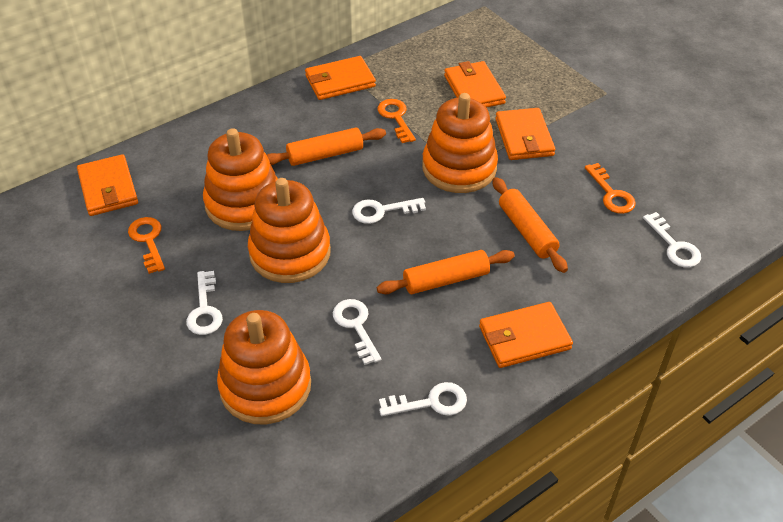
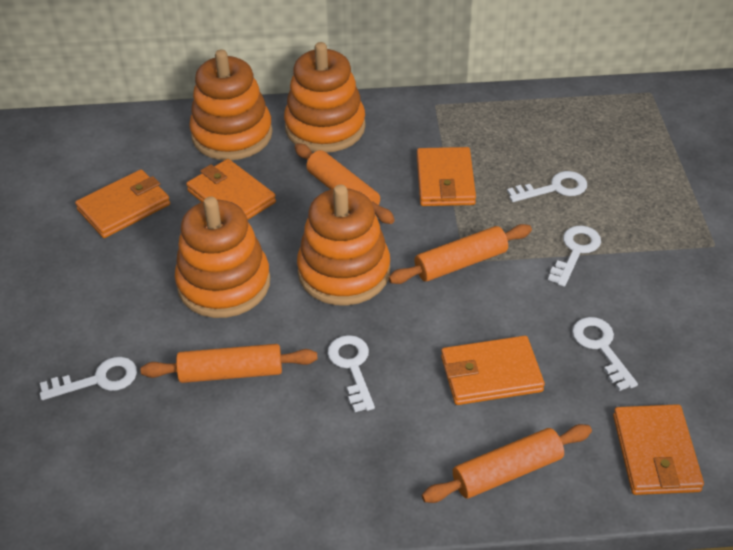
orange key: [128,217,165,274] [377,99,416,143] [585,163,636,214] = 3 -> none = 0
orange rolling pin: [267,127,386,166] [377,250,515,294] [492,177,568,273] = 3 -> [141,344,318,383] [295,143,395,224] [388,224,532,284] [422,424,592,503] = 4

